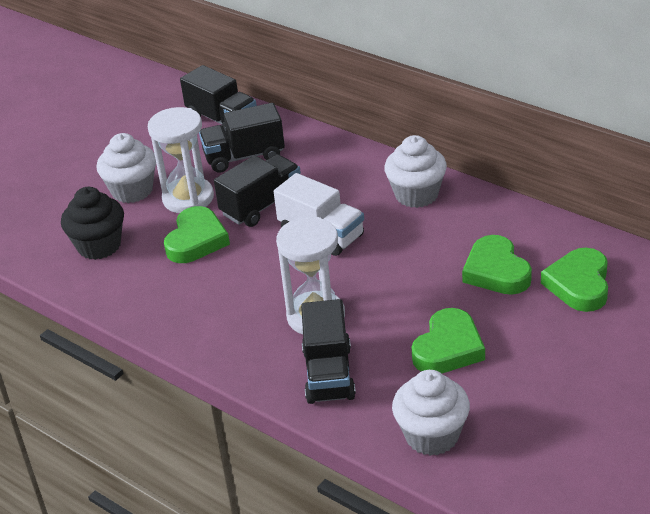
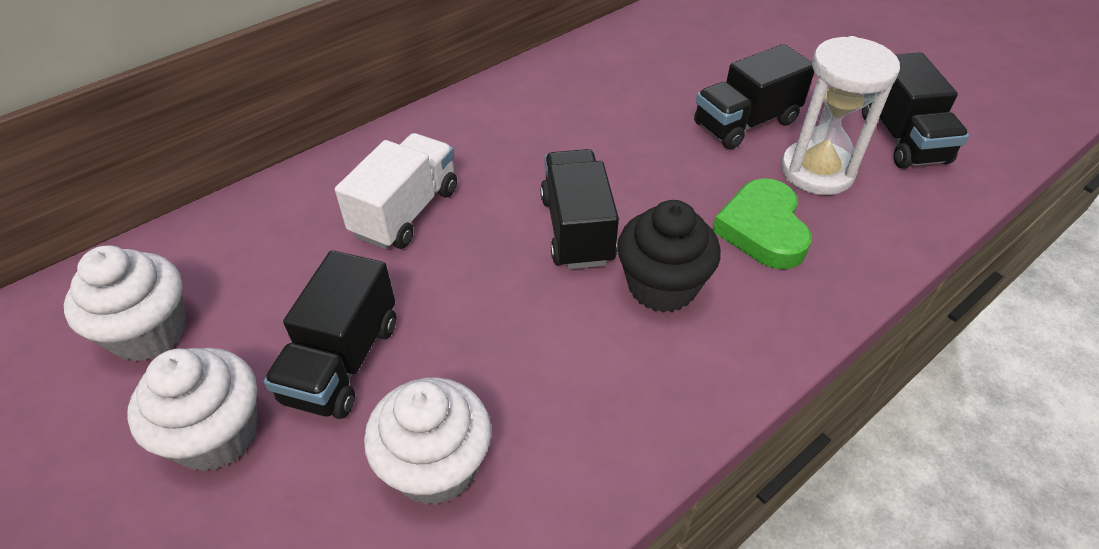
green heart: [164,206,230,263] [411,308,485,373] [462,235,532,295] [541,248,608,312] = 4 -> [712,178,812,270] = 1
white hourglass: [148,107,214,213] [276,217,345,334] = 2 -> [781,36,900,195] = 1

